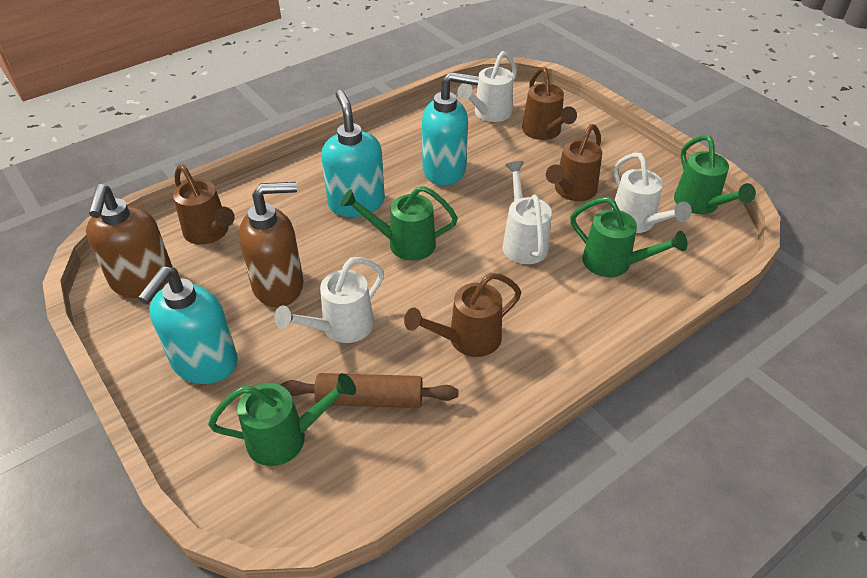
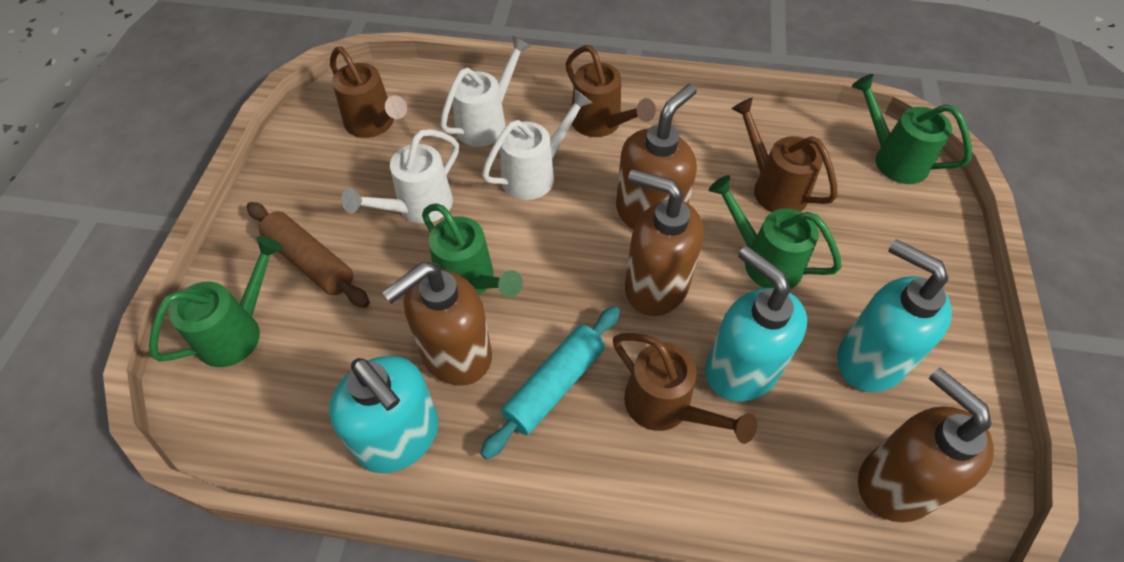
brown soap dispenser: [86,184,173,298] [239,182,304,307] = 2 -> [382,262,492,385] [616,84,697,230] [625,169,704,316] [858,368,994,522] = 4
turquoise rolling pin: none = 0 -> [480,306,620,459] = 1
white watering can: [274,257,384,343] [457,51,517,122] [503,161,552,264] [612,153,692,233] = 4 -> [341,129,459,223] [440,35,531,147] [482,89,592,200] = 3

